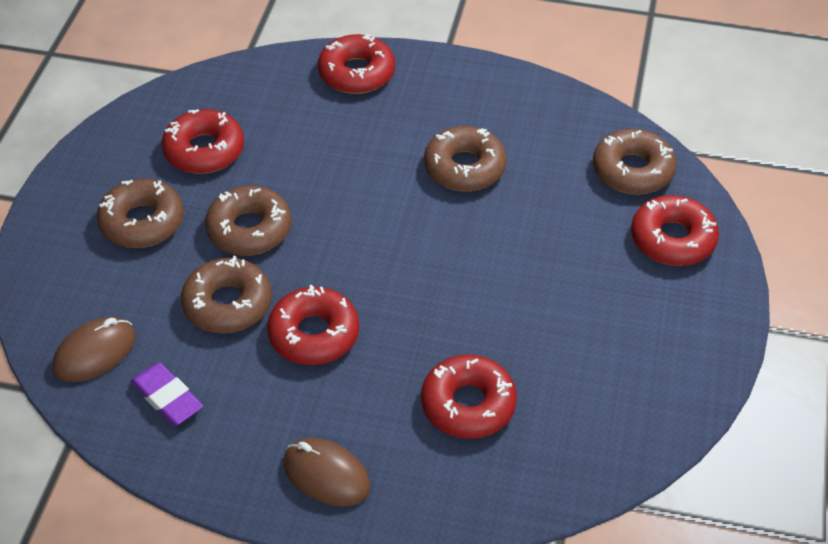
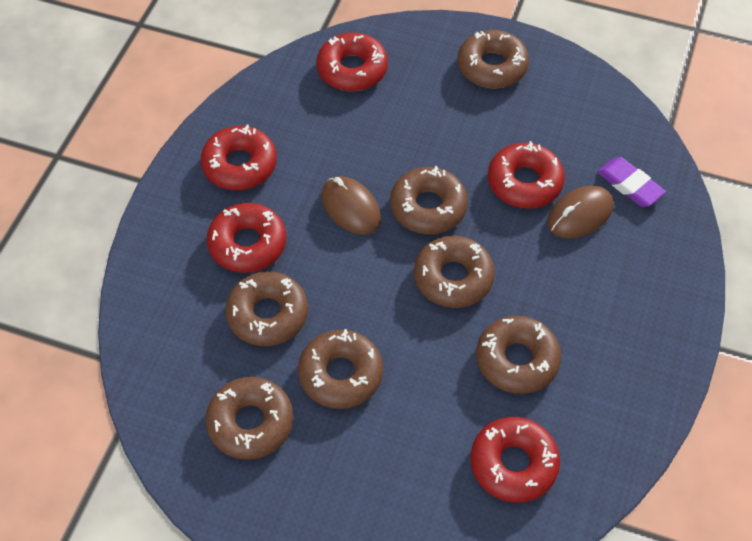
brown donut: [97,179,184,248] [181,256,272,334] [205,186,292,256] [424,126,507,191] [593,129,677,195] = 5 -> [206,377,293,460] [225,271,308,346] [298,329,383,409] [390,166,468,234] [414,236,495,308] [458,30,529,88] [476,316,561,394] = 7

